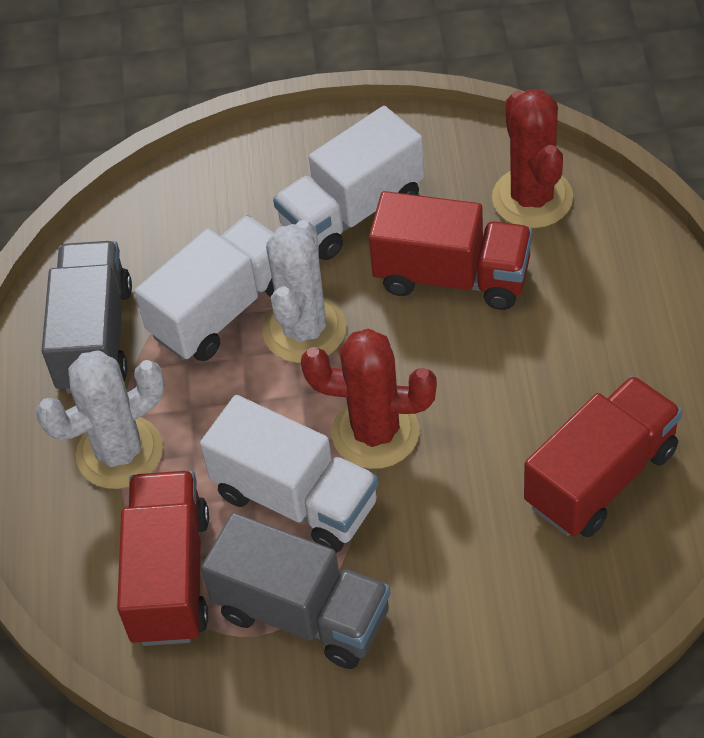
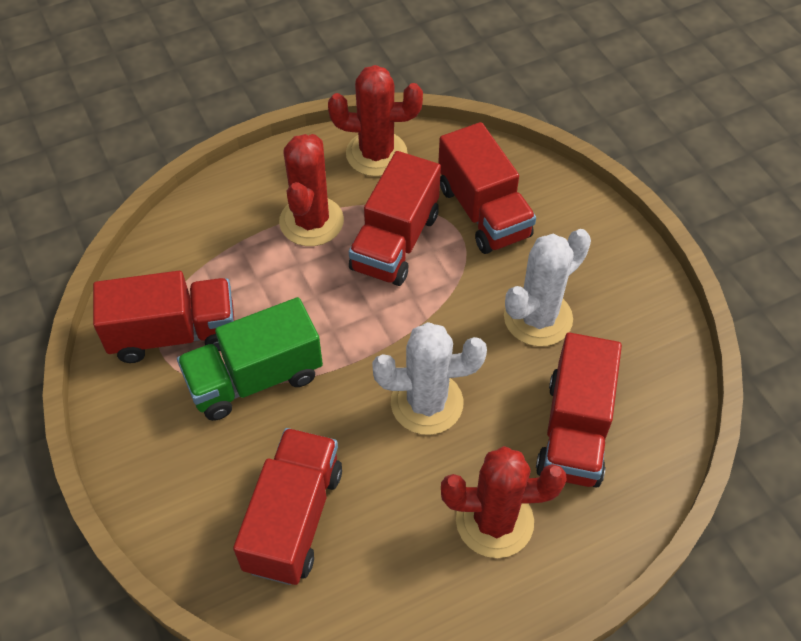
green truck: none = 0 -> [177,297,323,421] = 1
grey truck: [42,241,132,393] [201,513,391,669] = 2 -> none = 0
red cactus: [301,328,437,469] [492,90,573,228] = 2 -> [279,134,344,246] [328,65,423,177] [441,446,567,558] = 3
red truck: [117,471,209,646] [369,191,532,310] [524,376,682,537] = 3 -> [93,271,234,363] [233,428,342,585] [349,151,441,286] [438,122,536,254] [536,333,622,488] = 5
white truck: [135,215,274,361] [200,395,379,553] [273,106,425,260] = 3 -> none = 0

